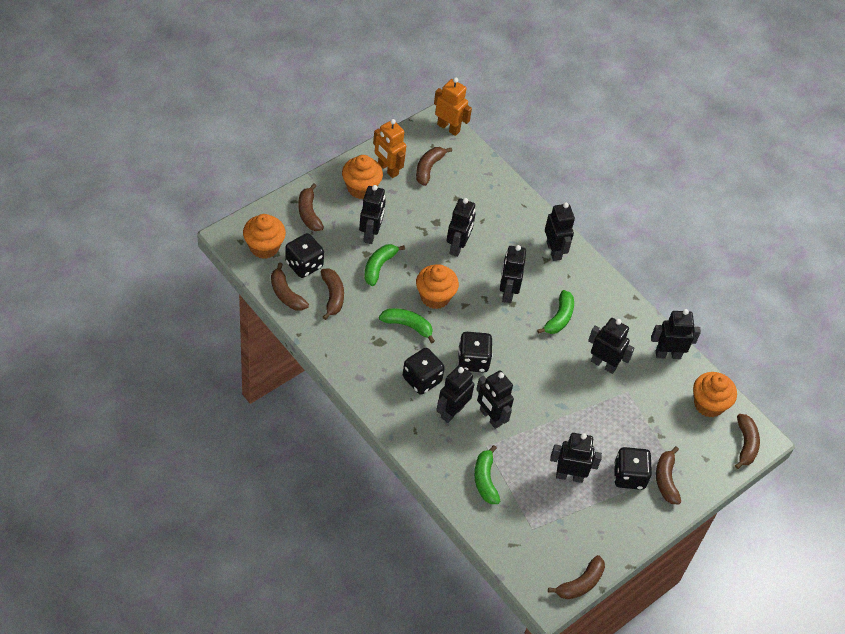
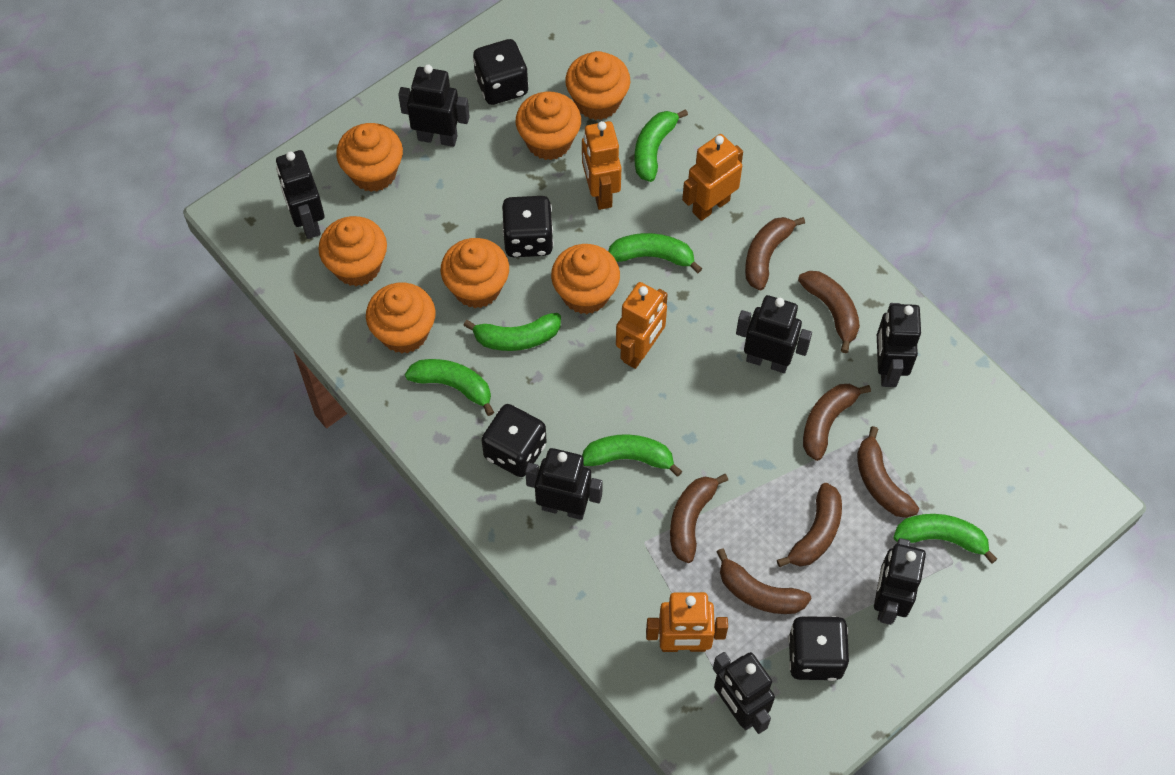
black robot: [359,185,386,244] [436,365,474,423] [446,198,476,257] [476,370,514,429] [500,245,526,303] [545,203,575,261] [550,433,602,483] [588,318,635,374] [651,309,701,359] = 9 -> [276,150,325,239] [398,65,470,147] [525,448,603,520] [713,652,775,734] [736,295,812,373] [874,538,926,625] [877,303,921,387] = 7
green banana: [364,244,405,286] [379,308,435,343] [474,445,500,504] [537,290,574,334] = 4 -> [405,359,494,416] [463,313,561,351] [582,434,682,477] [608,233,702,273] [635,109,688,182] [893,514,997,564] = 6
orange cupcake: [243,214,286,259] [342,155,383,199] [416,264,459,309] [693,372,737,418] = 4 -> [318,216,387,286] [336,123,403,192] [366,283,436,354] [441,238,509,308] [516,92,581,160] [551,244,620,314] [565,51,630,120] = 7
orange robot: [373,119,406,178] [434,77,472,136] = 2 -> [582,121,622,210] [616,282,668,369] [646,592,728,652] [682,134,743,221] = 4

